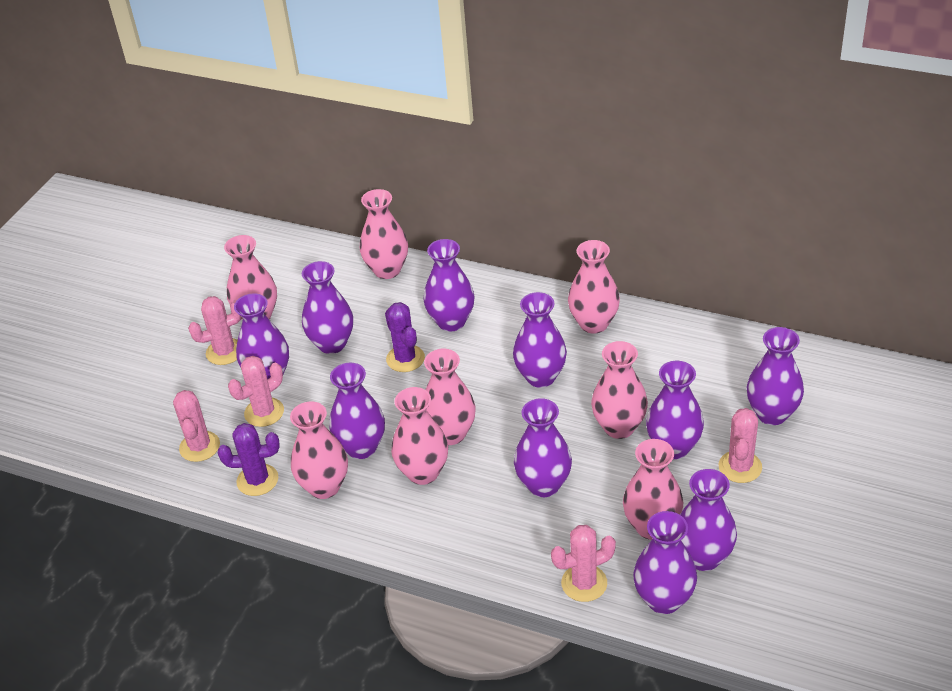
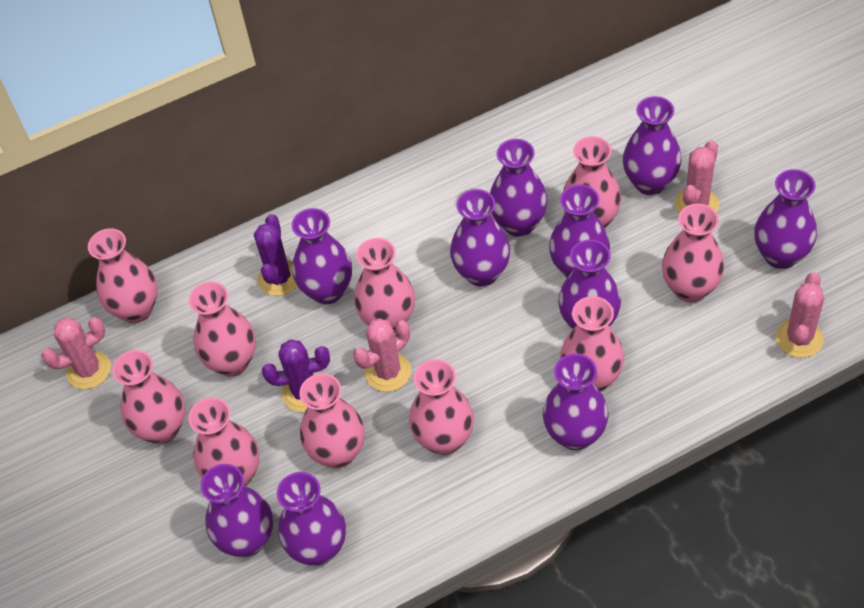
pink cactus: [173,390,220,462] [188,296,242,365] [228,356,284,427] [551,525,616,602] [719,408,762,483] = 5 -> [42,317,111,389] [353,318,411,392] [675,140,719,213] [776,272,824,358] = 4
pink vase: [224,235,277,320] [290,401,348,499] [360,189,408,279] [391,387,448,485] [424,349,476,445] [568,240,620,334] [591,341,648,439] [623,439,683,540] = 8 -> [88,228,158,323] [112,350,185,444] [188,397,259,486] [189,281,256,377] [299,373,365,468] [354,238,415,333] [409,359,474,455] [560,296,624,392] [563,136,621,228] [662,204,724,303] = 10

